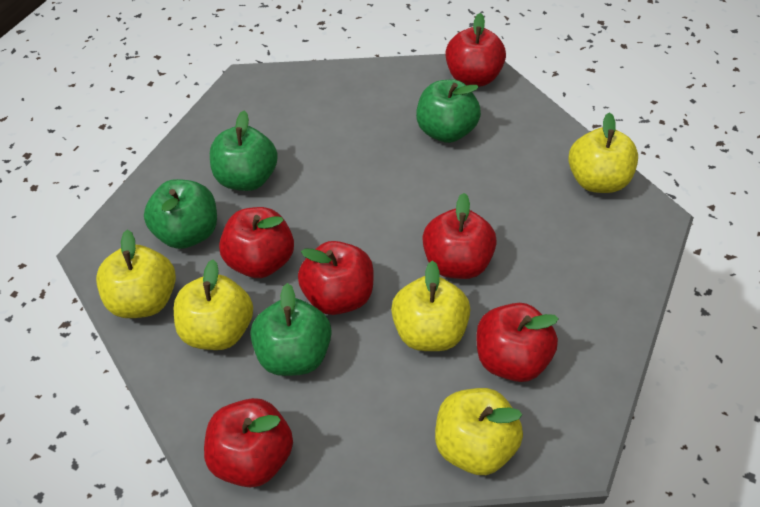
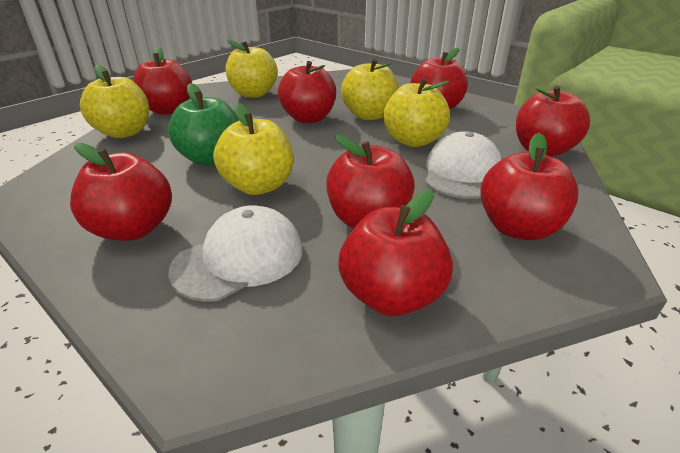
green apple: [144,179,217,249] [210,111,278,191] [250,283,331,376] [416,79,481,143] = 4 -> [168,83,239,166] = 1
red apple: [204,398,293,488] [219,207,294,278] [298,241,374,315] [423,193,497,279] [445,13,506,87] [476,303,559,382] = 6 -> [70,143,172,241] [133,47,192,115] [278,61,336,123] [326,135,415,228] [338,190,453,316] [410,48,468,110] [480,133,578,240] [516,86,590,157] = 8
white cap: none = 0 -> [168,205,302,302] [425,131,502,199] = 2

